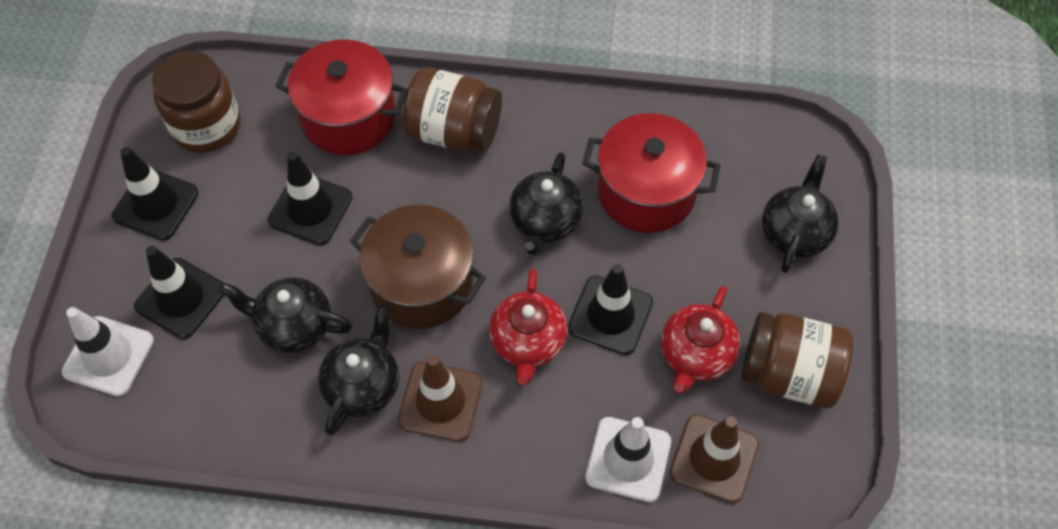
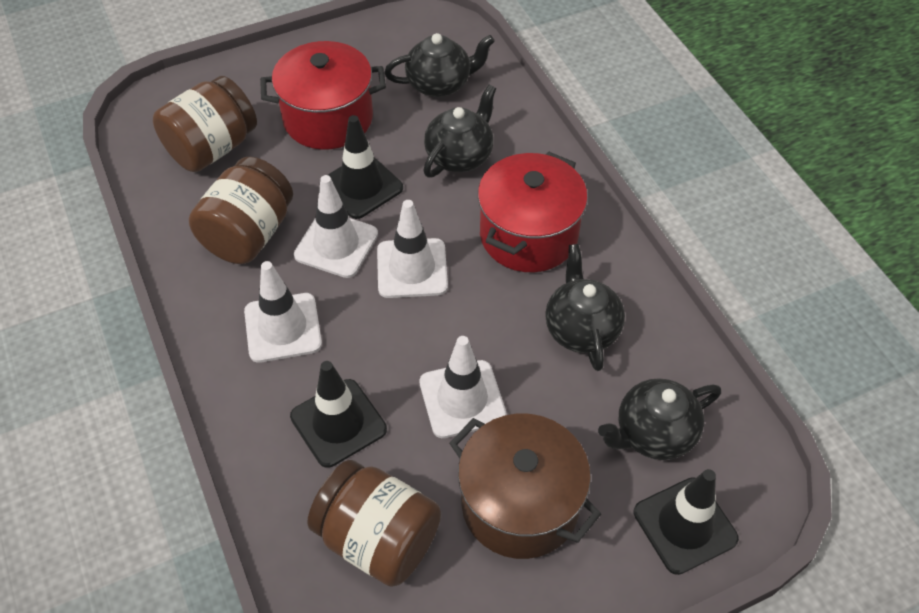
black traffic cone: [112,147,198,240] [134,246,224,339] [268,152,352,245] [568,264,653,355] = 4 -> [290,361,387,468] [328,115,403,219] [634,469,739,575] = 3
brown traffic cone: [398,355,483,442] [670,414,759,504] = 2 -> none = 0
red teapot: [489,269,568,385] [661,286,740,394] = 2 -> none = 0
white traffic cone: [62,307,154,397] [585,417,671,502] = 2 -> [244,261,322,363] [294,175,378,278] [377,200,448,298] [419,336,507,438] = 4

